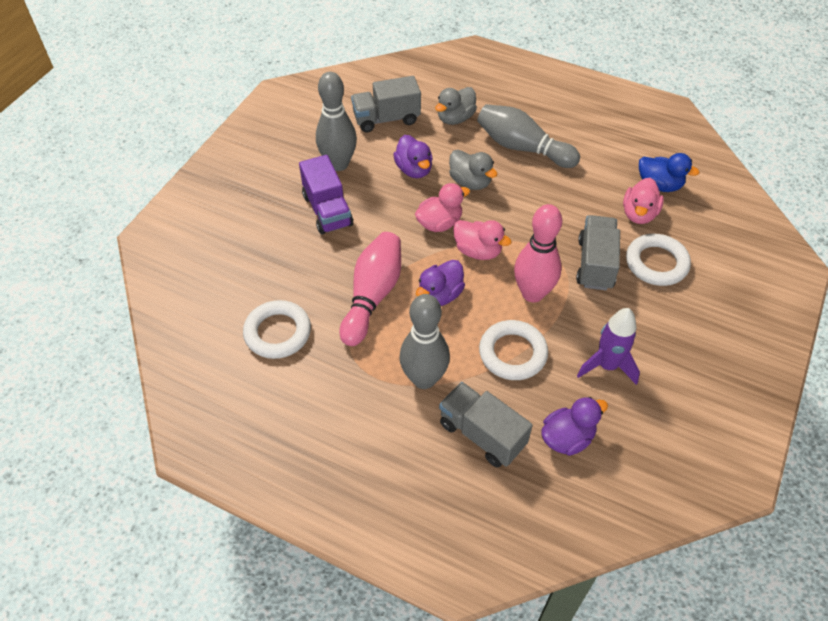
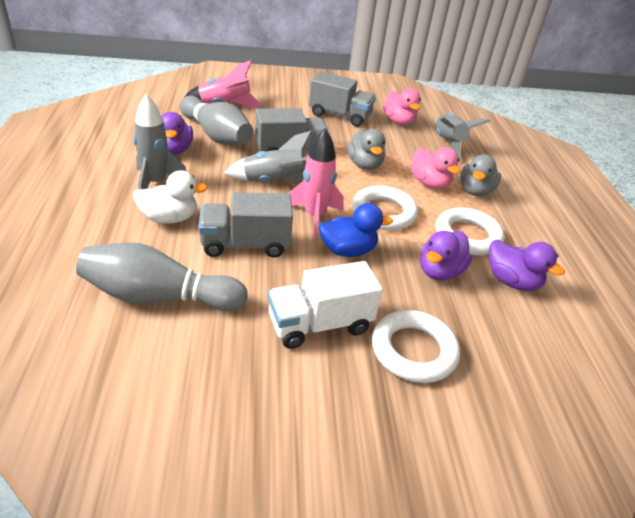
grey bowling pin: [316,72,357,171] [399,294,450,389] [477,104,580,168] = 3 -> [76,242,248,311] [180,96,254,145] = 2
grey rocket: none = 0 -> [133,94,186,189] [224,131,312,185] [435,113,490,162] = 3
pink bowling pin: [339,232,401,346] [514,204,562,302] = 2 -> none = 0
pink duck: [415,183,470,232] [453,220,512,260] [623,178,664,224] = 3 -> [383,88,421,125] [411,147,461,189] = 2
pink rocket: none = 0 -> [185,60,262,107] [289,128,344,238] = 2
purple rocket: [577,308,640,385] = 1 -> none = 0
purple truck: [299,155,353,235] = 1 -> none = 0
white duck: none = 0 -> [133,170,208,224] = 1
white truck: none = 0 -> [268,261,383,349] = 1

